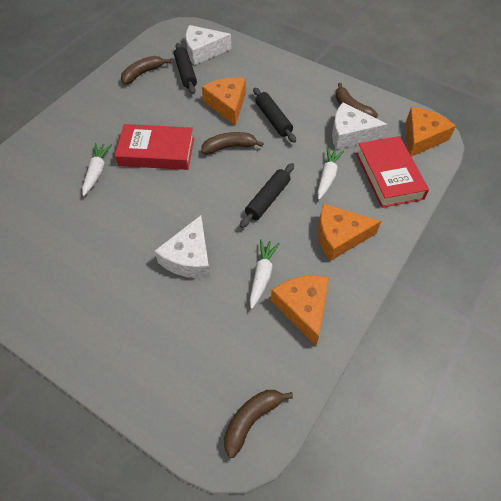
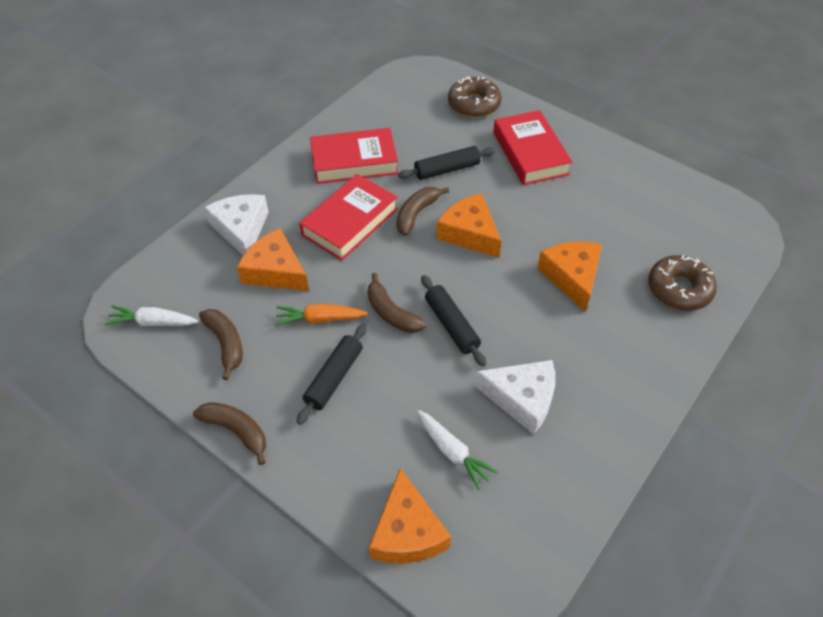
brown donut: none = 0 -> [448,77,502,118] [648,255,717,311] = 2
orange carrot: none = 0 -> [275,304,368,326] = 1
red book: [115,124,194,170] [356,136,429,208] = 2 -> [299,174,398,261] [310,128,398,184] [493,110,572,185] = 3
white carrot: [82,143,112,196] [250,239,280,309] [317,147,344,200] = 3 -> [105,305,199,326] [417,410,498,490] = 2
white cheese: [154,215,210,278] [186,25,231,65] [332,102,388,149] = 3 -> [204,194,269,255] [475,360,555,435] = 2

